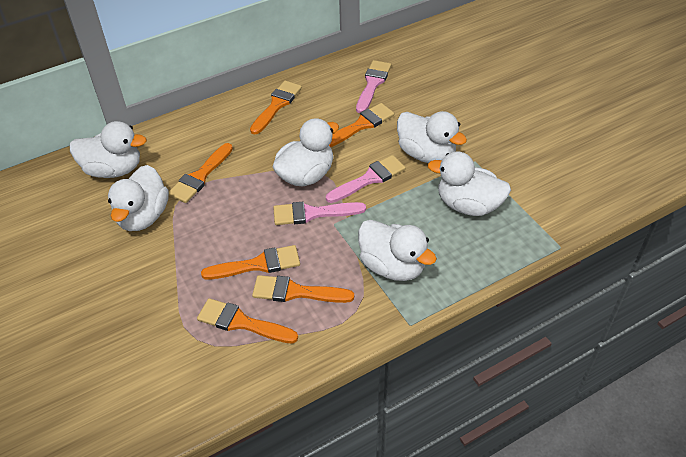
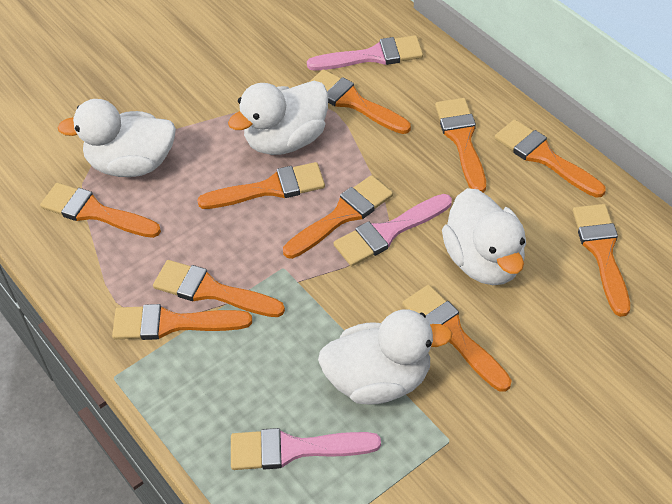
orange brush: [169,143,233,203] [197,298,298,344] [201,245,300,280] [250,81,302,135] [252,275,354,303] [329,103,394,147] = 6 -> [40,183,161,238] [112,304,252,340] [153,260,285,317] [197,162,325,209] [283,175,393,259] [309,69,411,134] [402,285,512,392] [435,98,486,192] [495,119,606,198] [573,204,630,317] = 10
white duck: [70,121,147,178] [108,165,169,231] [273,118,339,186] [358,220,437,281] [397,111,467,163] [428,151,511,216] = 6 -> [57,99,176,177] [228,81,328,155] [318,310,452,405] [442,188,526,285] = 4

